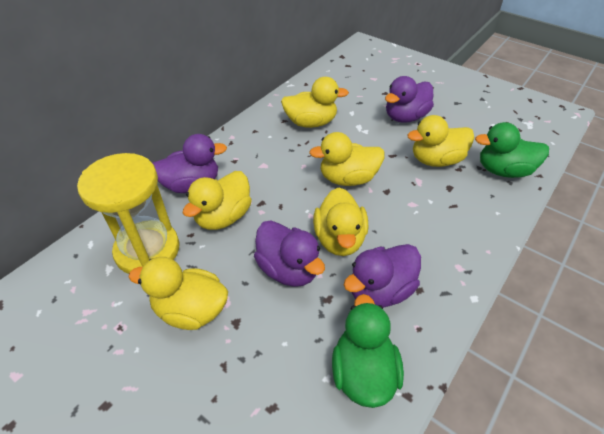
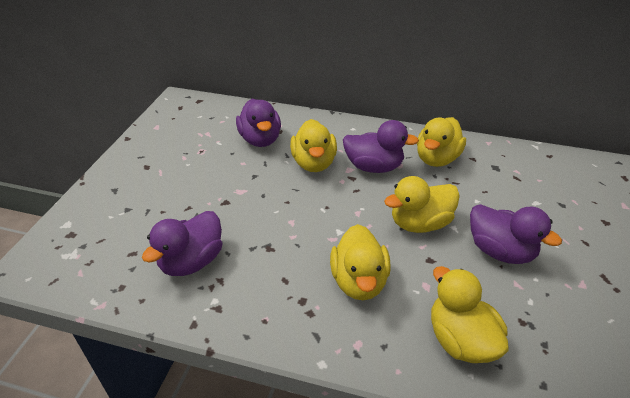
green duck: [332,294,404,408] [475,122,549,178] = 2 -> none = 0
yellow duck: [128,257,228,330] [183,171,252,230] [281,77,349,128] [309,132,385,186] [313,188,368,256] [407,115,474,167] = 6 -> [290,119,337,172] [330,224,391,300] [384,176,460,233] [417,117,466,167] [431,266,509,363] = 5
yellow hourglass: [77,153,179,274] = 1 -> none = 0

